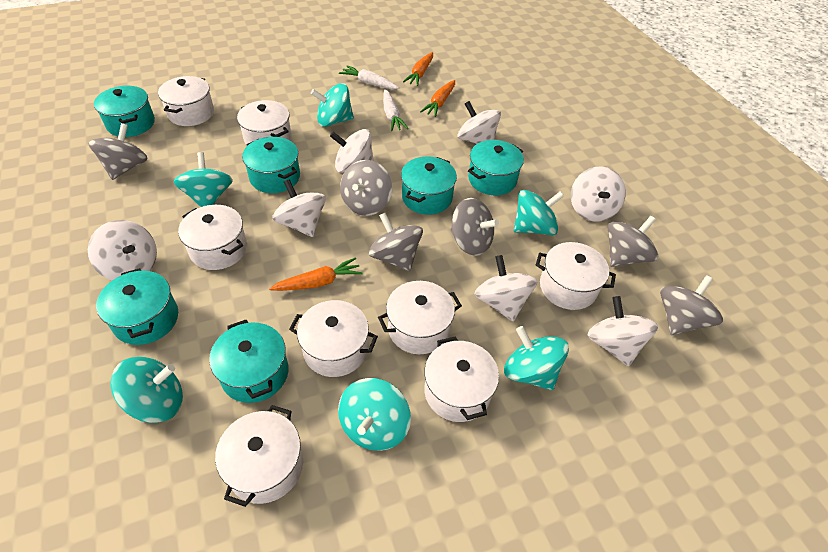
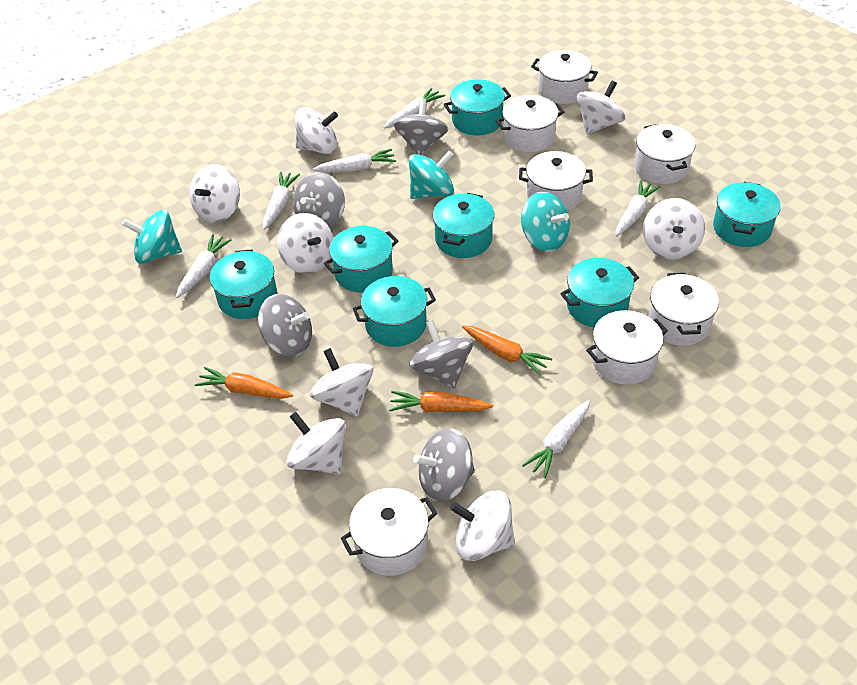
grey spinning top: [88,123,148,180] [340,160,392,216] [368,213,423,271] [451,198,499,256] [608,216,658,267] [660,275,723,335] = 6 -> [258,294,312,357] [293,172,345,228] [394,98,448,155] [409,320,473,389] [413,428,475,502] = 5
turquoise pot: [94,86,155,137] [96,268,178,345] [209,320,289,403] [242,137,300,193] [401,156,457,215] [468,140,524,195] = 6 -> [210,250,277,319] [324,226,398,293] [353,276,436,347] [433,193,494,258] [444,79,511,135] [560,258,639,327] [713,182,781,247] = 7
turquoise spinning top: [110,357,183,423] [174,152,233,207] [311,83,354,127] [338,378,411,451] [504,326,569,390] [514,190,564,235] = 6 -> [122,210,182,264] [409,151,454,199] [521,192,570,252] = 3
white carrot: [339,65,399,89] [383,89,409,131] = 2 -> [176,234,232,298] [263,172,300,230] [313,149,396,172] [384,88,446,129] [522,400,590,478] [616,180,660,236] = 6
white pot: [158,76,214,126] [178,205,247,270] [215,405,303,507] [237,100,291,144] [289,300,378,377] [378,281,462,354] [424,336,499,422] [536,242,616,310] = 8 -> [341,488,437,576] [496,95,564,152] [519,151,593,211] [531,50,598,104] [586,310,668,385] [635,124,696,184] [648,273,719,346] = 7
white spinning top: [88,220,157,280] [272,179,326,237] [330,129,374,173] [457,101,501,144] [474,255,538,322] [571,167,626,222] [588,296,658,366] = 7 -> [189,164,240,223] [277,213,334,274] [286,412,346,474] [295,107,338,154] [310,348,373,417] [450,491,515,561] [577,81,625,134] [643,198,705,260] = 8

